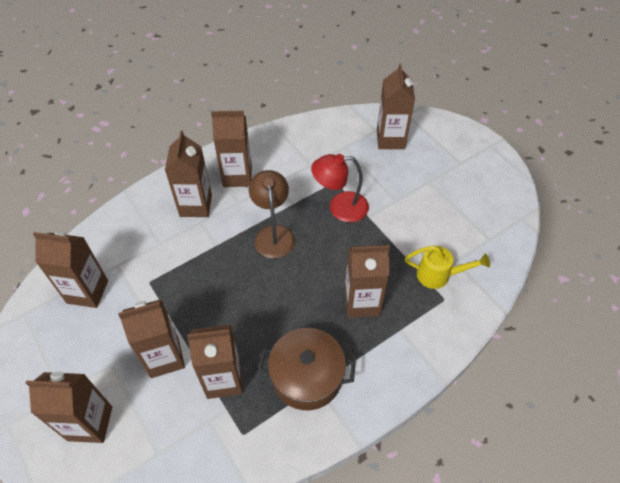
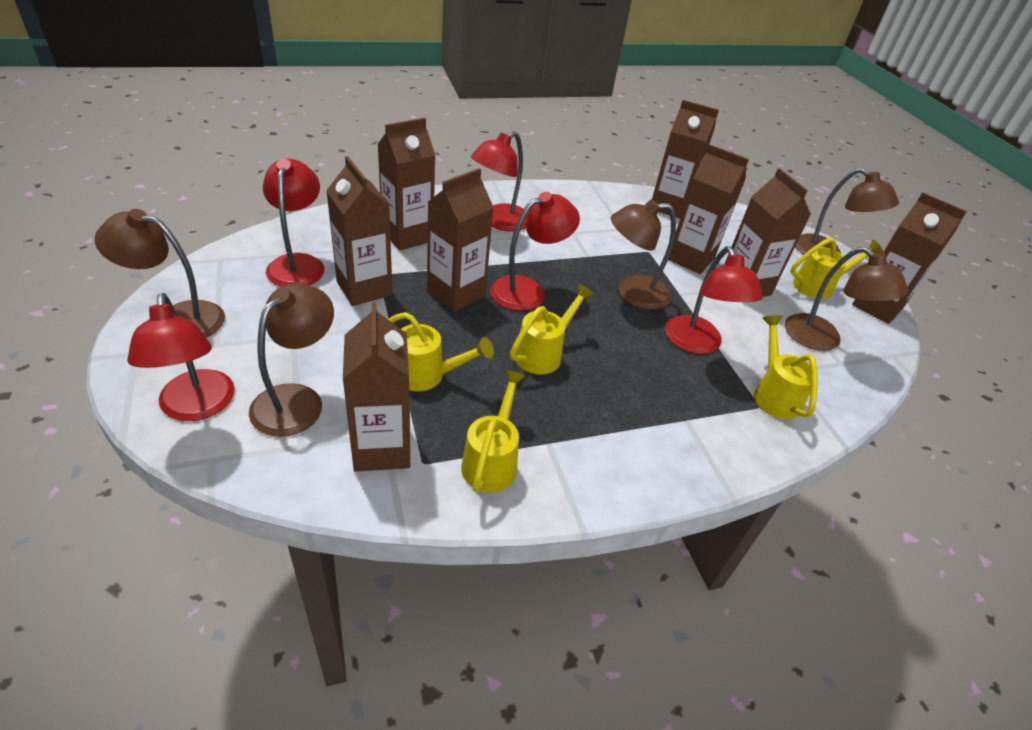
brown lamp: [249,170,295,259] = 1 -> [95,209,225,337] [249,283,334,437] [611,199,676,310] [785,247,909,351] [795,168,899,255] = 5
brown pot: [258,328,356,410] = 1 -> none = 0
red lamp: [311,154,369,222] = 1 -> [127,293,235,421] [263,159,325,287] [471,131,528,232] [490,192,580,311] [665,246,763,354] = 5
yellow watering can: [405,246,490,289] = 1 -> [388,312,494,391] [461,370,526,492] [510,283,594,375] [754,315,818,419] [791,238,883,299] = 5

